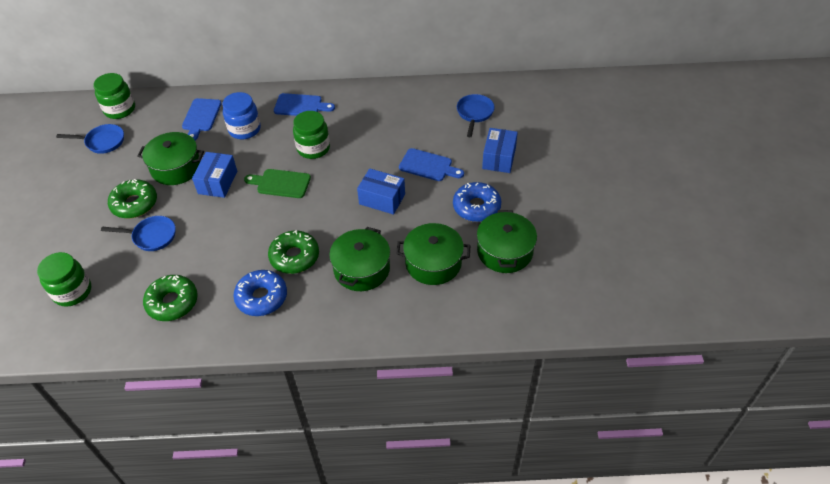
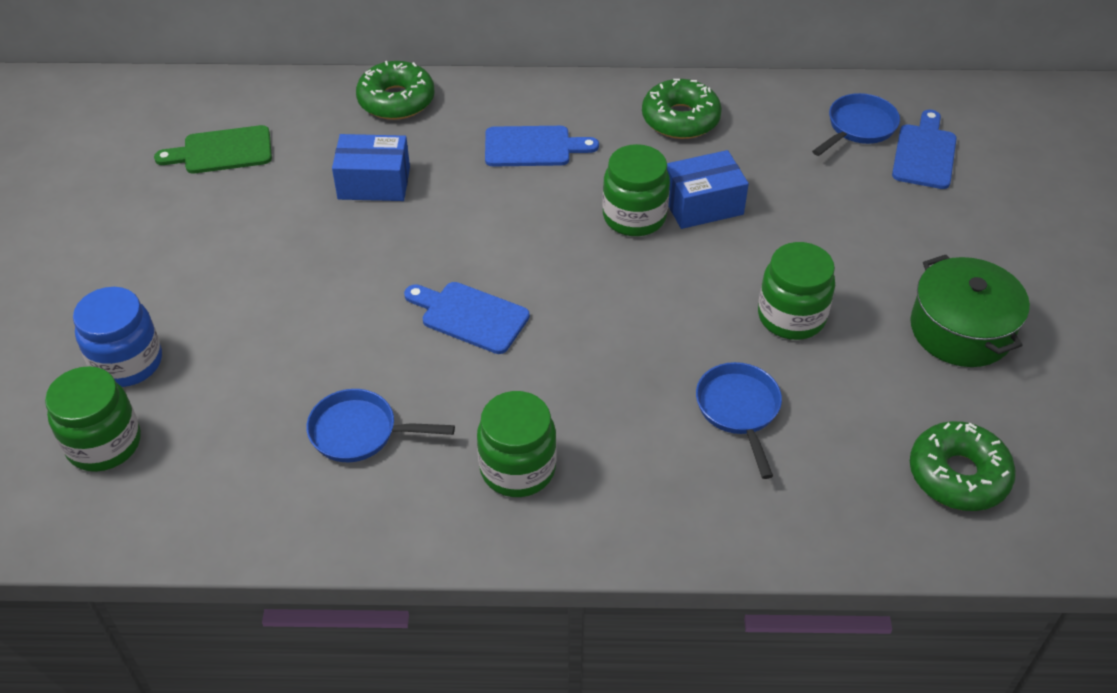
blue box: [192,152,237,198] [357,168,405,215] [482,128,518,173] = 3 -> [332,134,410,201] [667,150,749,229] = 2
blue donut: [233,270,287,316] [453,182,501,222] = 2 -> none = 0
green jar: [37,252,91,307] [93,73,135,119] [293,111,330,159] = 3 -> [45,366,141,472] [477,391,557,497] [602,144,670,236] [758,242,835,340] = 4
green pot: [137,132,204,185] [329,227,390,291] [396,223,470,285] [477,210,537,273] = 4 -> [910,255,1030,367] = 1

